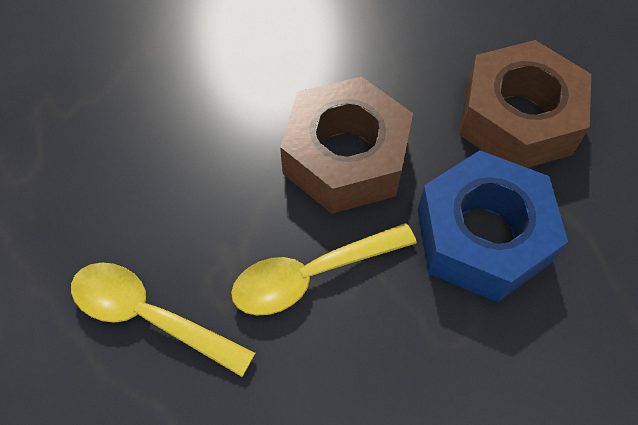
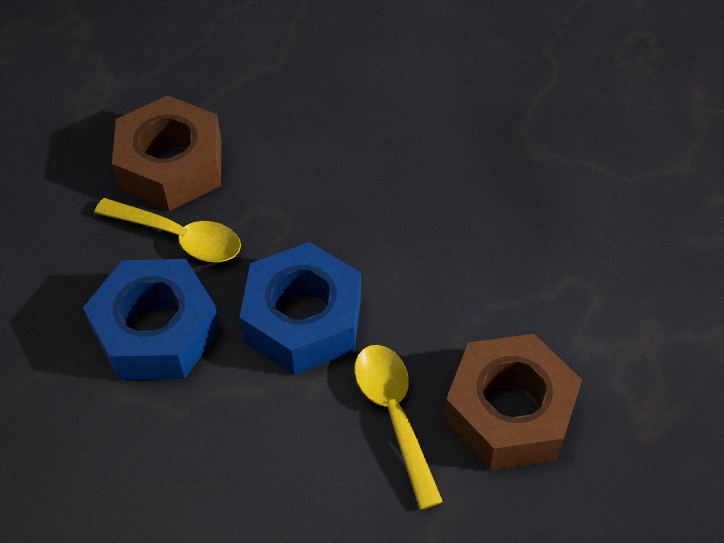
blue nut: [417,150,568,302] = 1 -> [83,259,220,380] [239,242,361,375] = 2

